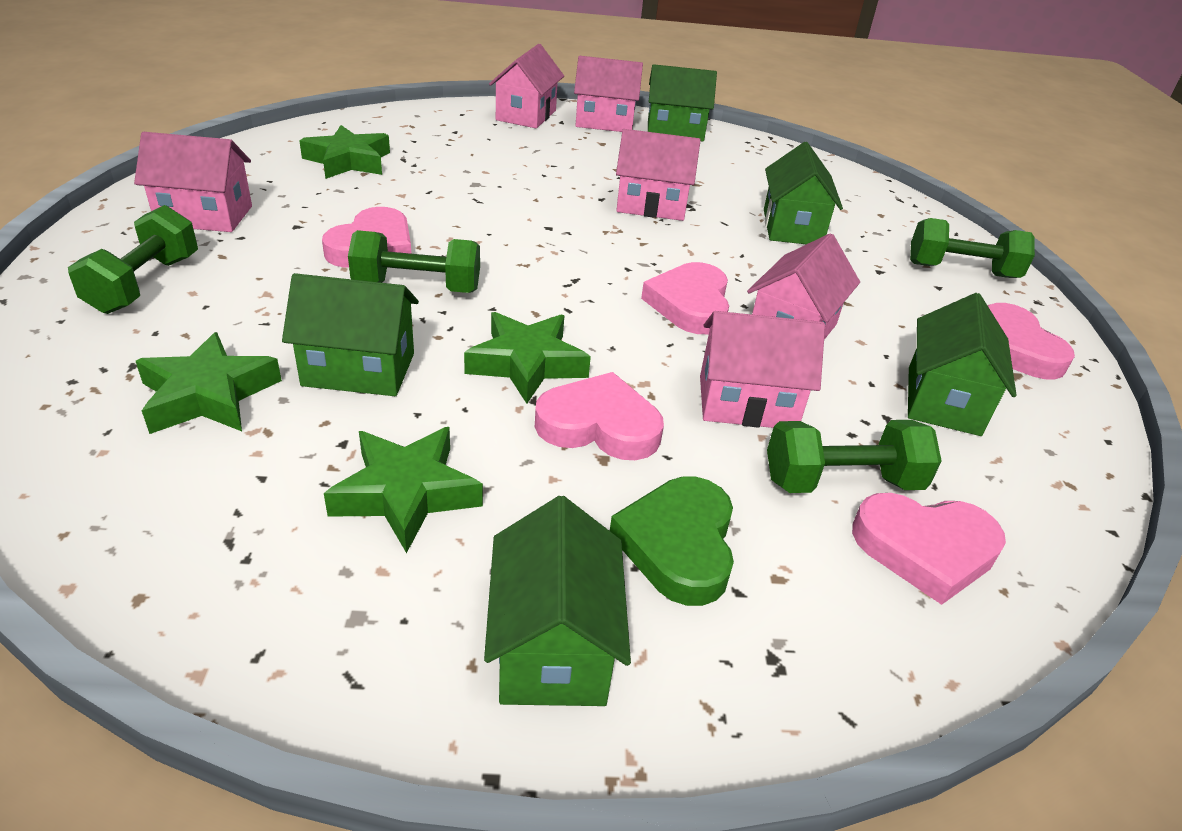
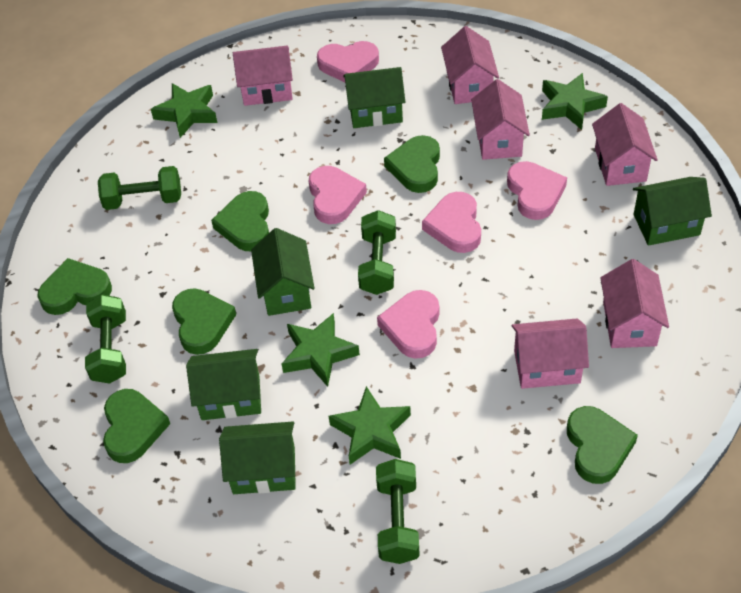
green heart: [610,477,734,606] = 1 -> [37,258,112,315] [103,389,170,463] [172,288,236,355] [211,191,269,251] [384,135,440,193] [567,406,638,484] = 6

